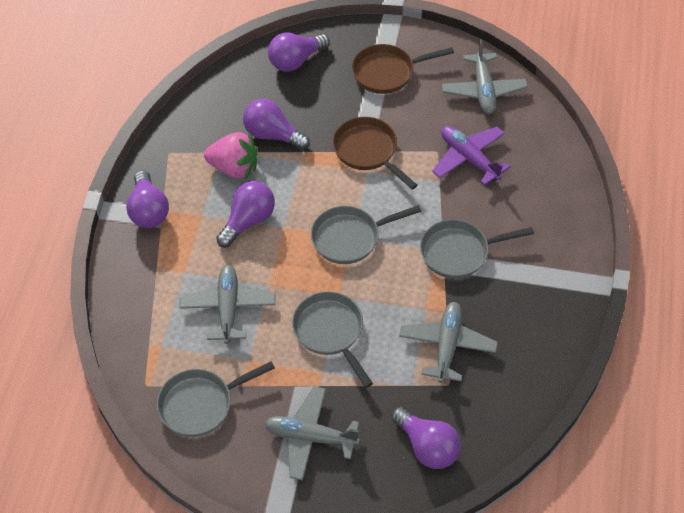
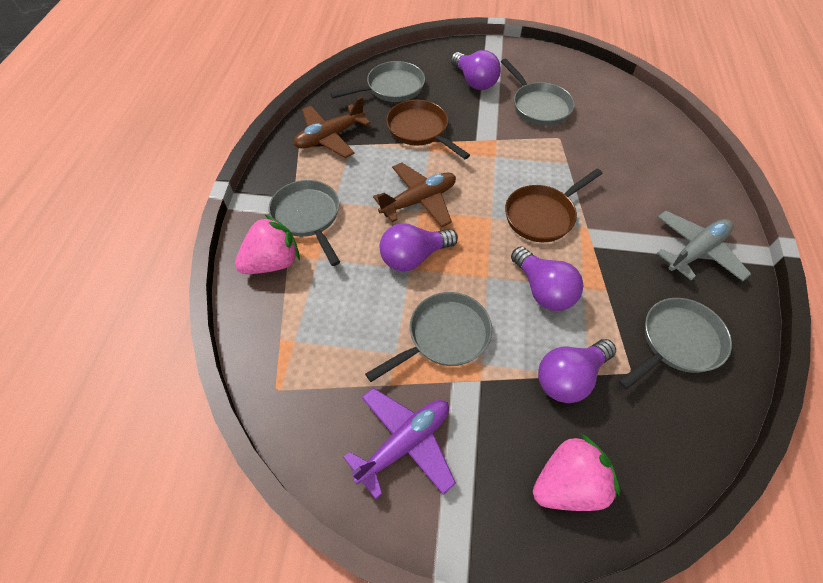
brown plane: none = 0 -> [294,97,370,158] [373,163,456,227] = 2
grey pan: [157,361,275,437] [292,292,373,388] [311,205,421,264] [420,219,534,279] = 4 -> [268,180,340,266] [330,61,425,102] [365,292,492,382] [501,59,575,126] [618,298,732,390] = 5
grey plane: [179,265,275,344] [264,387,360,481] [399,302,498,383] [442,39,528,114] = 4 -> [657,211,751,281] = 1
pink strawberry: [204,132,258,179] = 1 -> [235,215,300,274] [533,434,620,511] = 2
purple light bulb: [126,170,169,228] [216,181,275,247] [243,99,310,150] [268,33,330,72] [391,407,461,469] = 5 -> [380,223,458,272] [451,50,501,90] [511,247,583,311] [538,339,616,403] = 4

